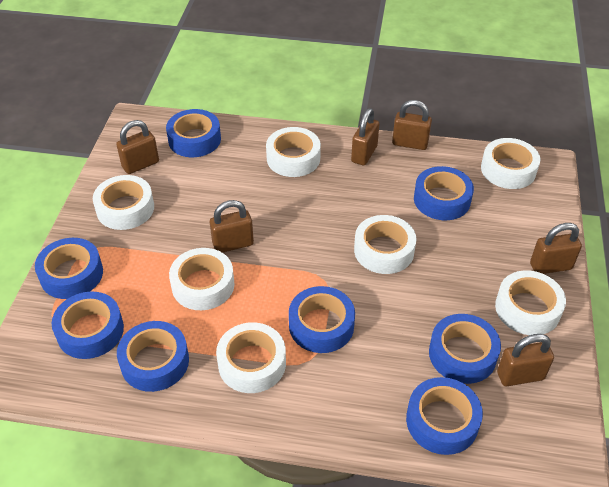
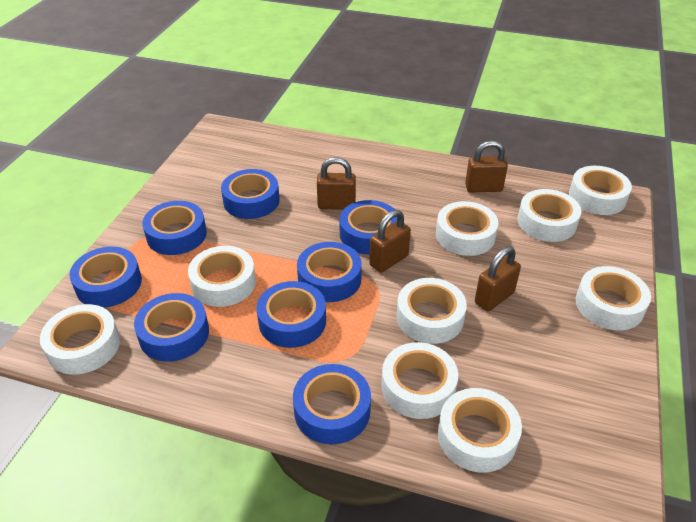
brown padlock: [116,120,159,174] [210,200,254,253] [351,108,380,165] [392,100,432,150] [497,334,554,386] [530,223,582,274] = 6 -> [317,157,356,210] [369,210,411,273] [465,141,508,193] [475,246,521,311] = 4
white tape: [93,175,154,230] [169,248,234,310] [216,322,286,393] [266,127,321,177] [354,215,417,274] [481,138,540,189] [495,270,566,335] = 7 -> [40,304,120,375] [188,246,256,307] [381,342,458,419] [397,278,467,344] [436,201,498,256] [438,388,522,473] [517,189,581,242] [569,166,632,215] [576,266,651,330] = 9

